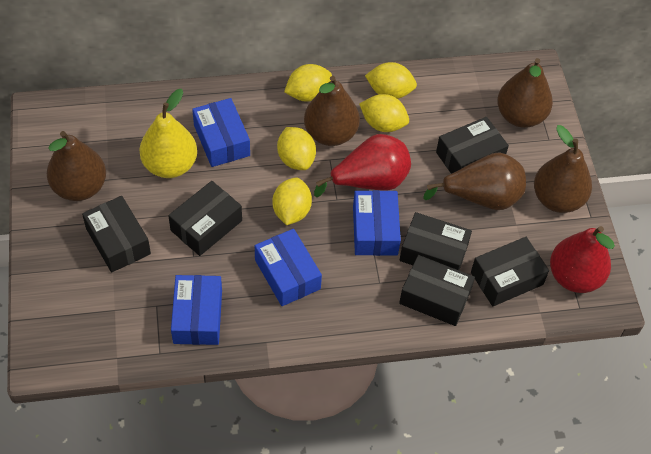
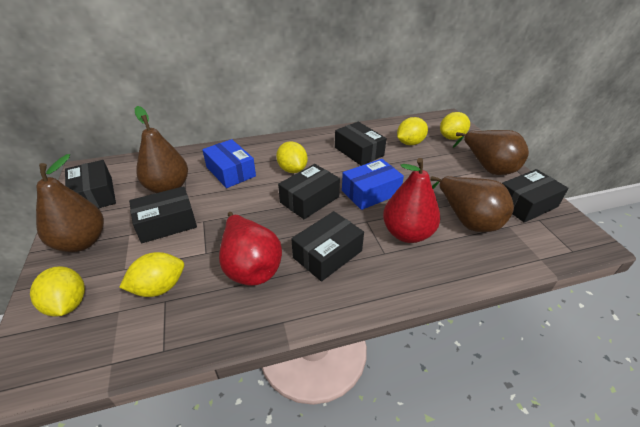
blue box: [171,275,222,345] [192,98,250,167] [255,229,322,306] [353,190,401,256] = 4 -> [202,139,256,188] [342,159,404,210] = 2
brown pear: [47,131,106,201] [304,76,360,146] [423,152,526,210] [497,58,553,128] [534,125,592,213] = 5 -> [36,154,104,252] [135,106,188,193] [430,176,514,232] [453,130,529,175] = 4
yellow pear: [139,89,197,178] = 1 -> none = 0

